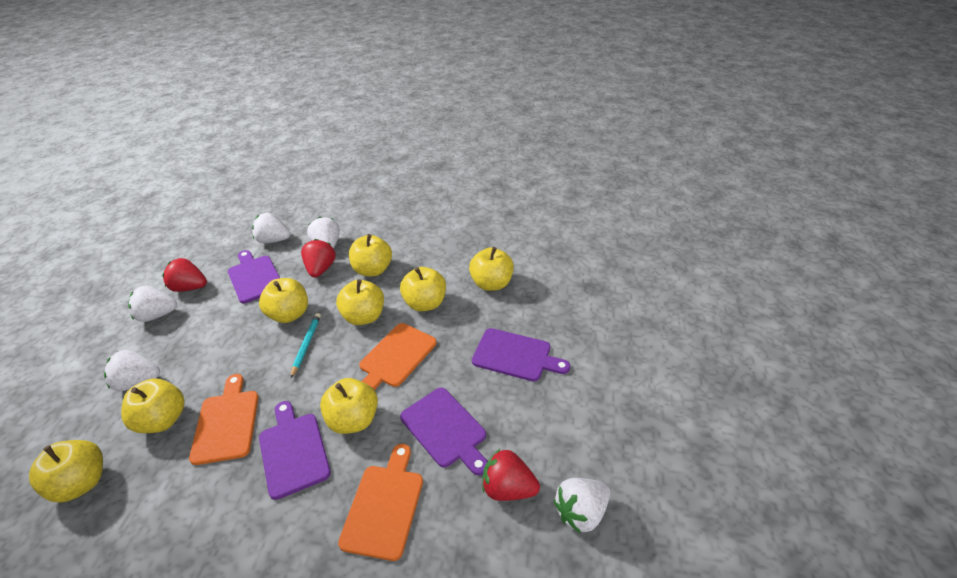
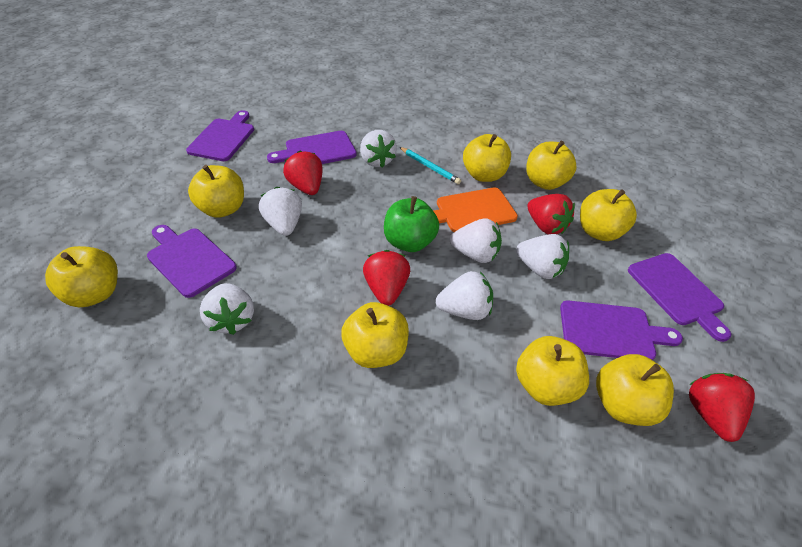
green apple: none = 0 -> [384,196,439,252] = 1
orange cutting board: [189,374,259,465] [338,444,423,561] [359,323,437,390] = 3 -> [434,188,518,232] = 1
purple cutting board: [228,250,280,304] [259,401,331,500] [400,388,488,475] [472,328,570,382] = 4 -> [147,225,237,298] [186,110,254,161] [267,131,357,164] [560,300,683,360] [628,253,731,342] = 5
red strawberry: [162,258,207,292] [301,239,336,278] [482,449,540,501] = 3 -> [283,151,323,195] [363,250,410,306] [527,194,575,235] [689,373,755,442] = 4
white strawberry: [104,350,160,391] [128,286,177,322] [252,213,290,243] [307,217,340,249] [554,478,610,534] = 5 -> [200,283,254,335] [259,187,302,236] [360,130,397,168] [436,271,493,320] [450,218,502,263] [516,234,569,279] = 6

